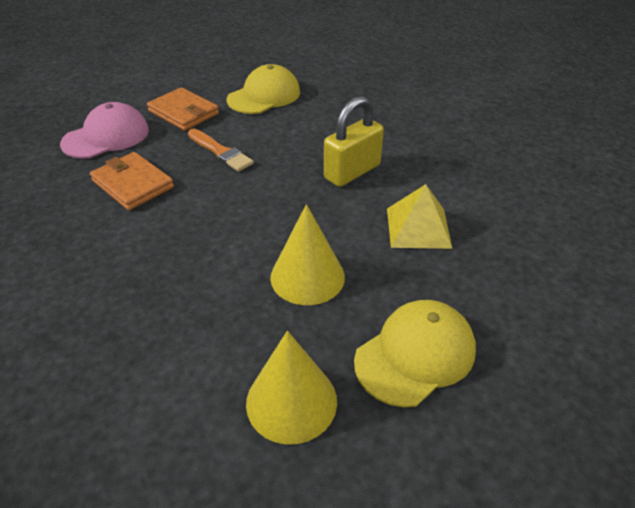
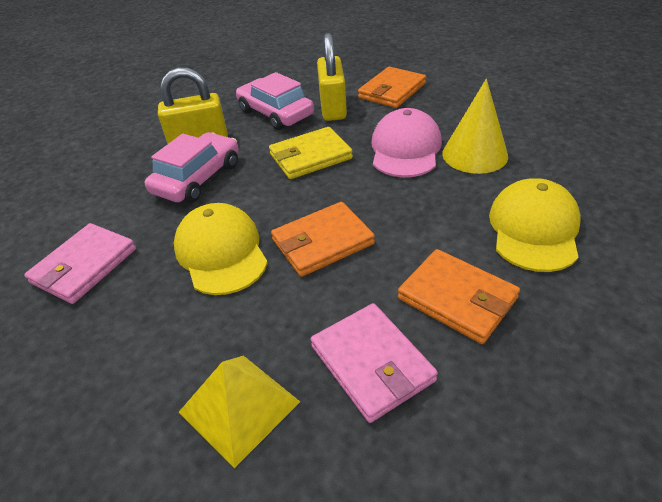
orange brush: [188,129,254,172] = 1 -> none = 0
orange wallet: [90,152,174,210] [147,87,219,131] = 2 -> [271,202,375,277] [358,67,426,108] [398,249,520,344] = 3
pink car: none = 0 -> [145,132,238,203] [236,72,314,130] = 2
pink wallet: none = 0 -> [24,223,136,304] [311,303,438,423] = 2
yellow cone: [246,331,337,445] [270,204,345,305] = 2 -> [442,79,508,174] = 1
yellow padlock: [324,96,384,187] = 1 -> [158,67,228,144] [317,33,347,121] = 2
yellow wallet: none = 0 -> [269,127,353,179] = 1

